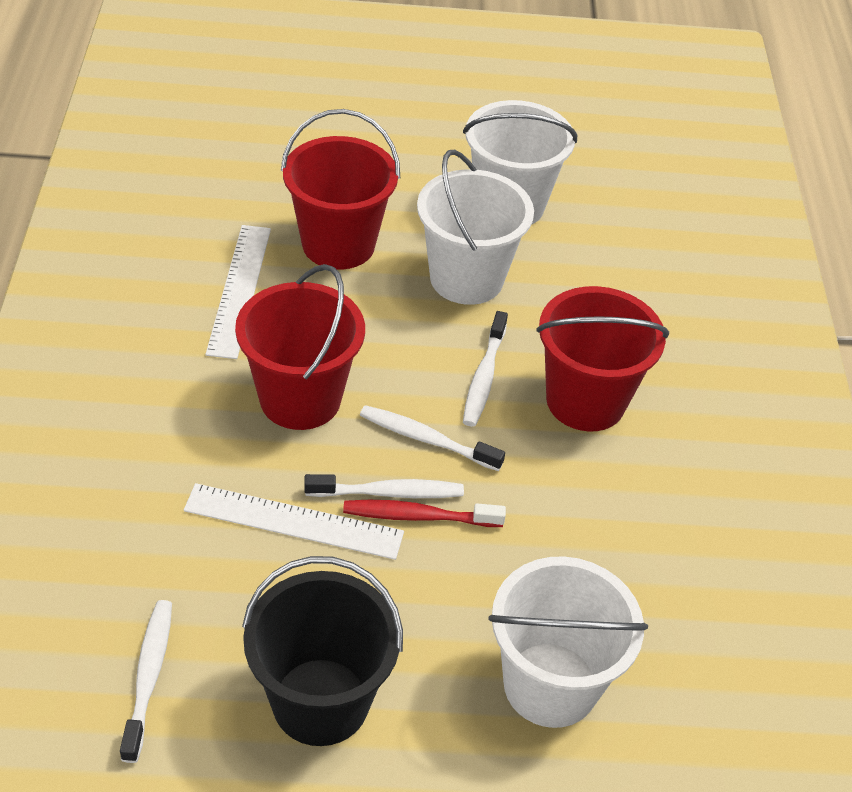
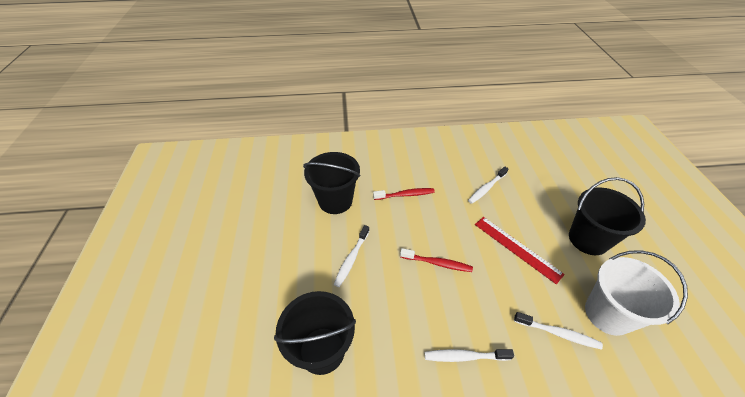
black bucket: [242,556,403,746] = 1 -> [274,291,356,375] [303,152,360,214] [569,177,646,255] = 3
red bucket: [235,264,365,430] [281,109,400,269] [536,286,669,431] = 3 -> none = 0
red ruler: none = 0 -> [475,217,565,284] = 1
red toothbrush: [343,500,506,527] = 1 -> [373,188,435,200] [400,248,473,272] = 2
white bucket: [417,150,534,305] [463,100,577,225] [489,556,648,728] = 3 -> [585,250,688,336] = 1
white ruler: [184,483,404,560] [205,225,271,359] = 2 -> none = 0

